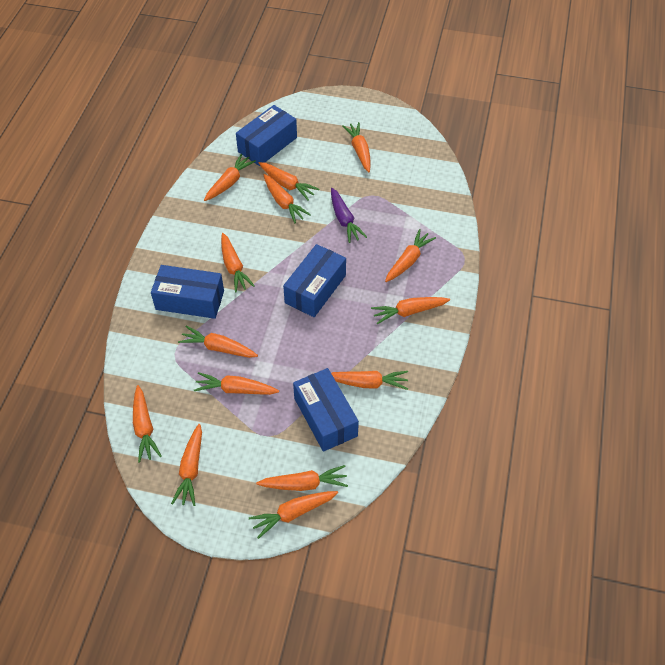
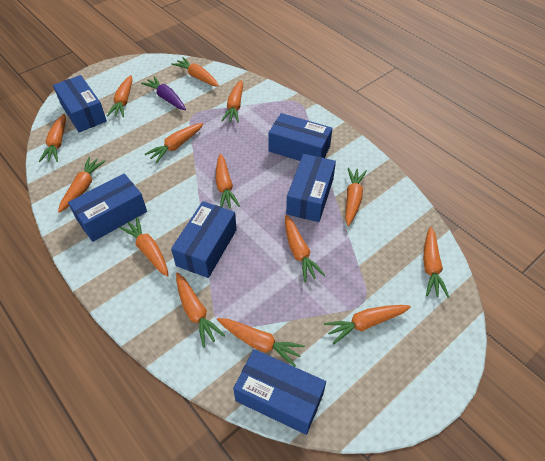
blue box: [151,265,224,319] [236,105,297,166] [283,244,346,317] [293,368,359,452] = 4 -> [53,75,107,132] [68,173,147,242] [171,201,237,278] [233,349,326,435] [268,113,332,161] [286,154,336,222] = 6

